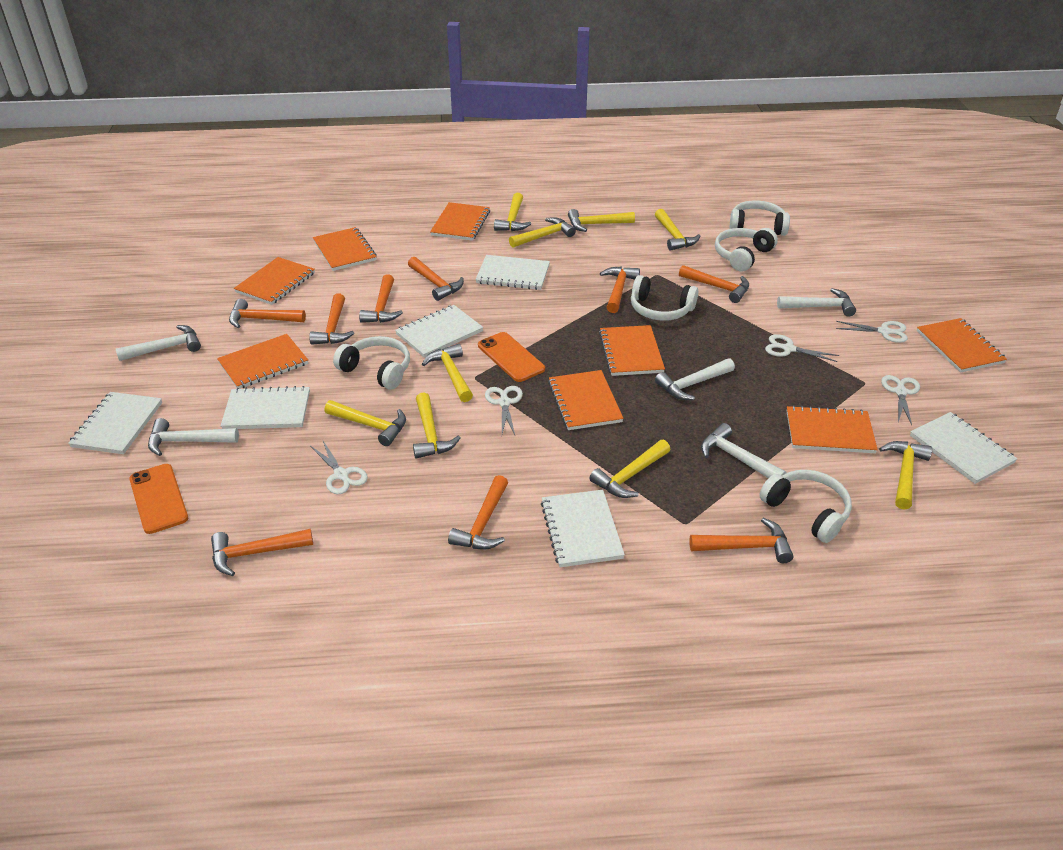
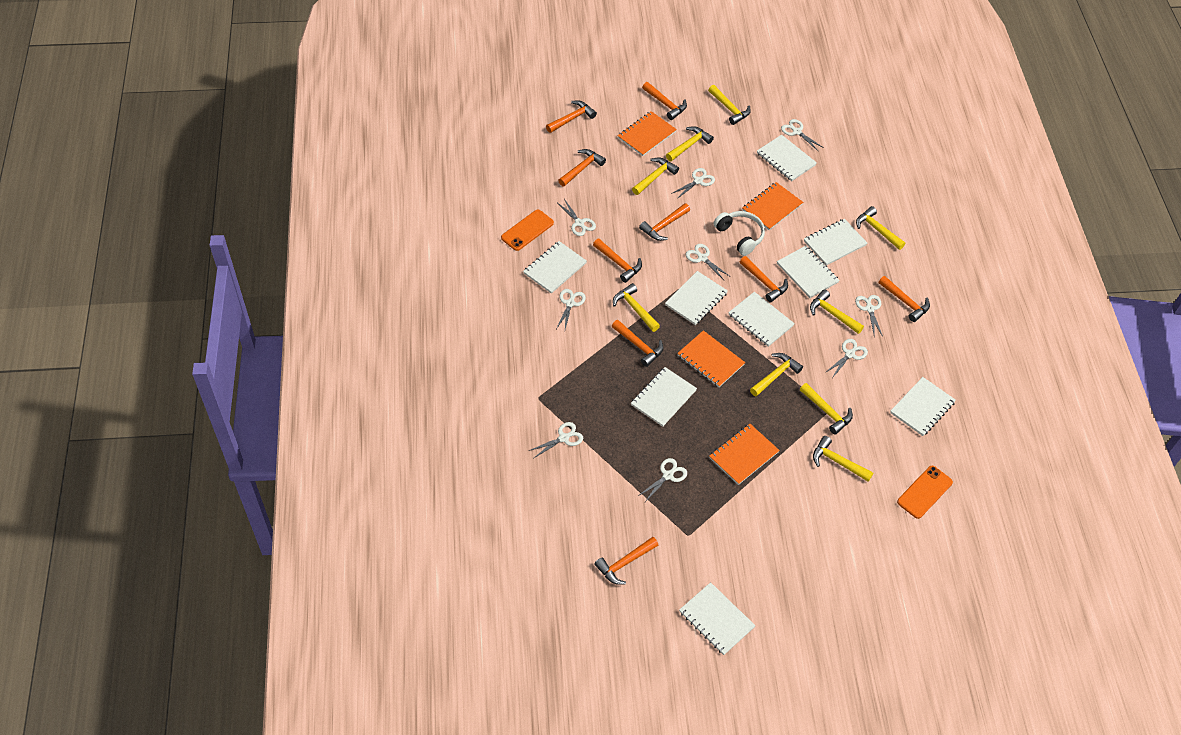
orange notebook: [217,334,308,389] [234,257,315,305] [313,227,377,271] [430,202,490,241] [548,370,624,430] [599,325,665,376] [787,405,878,453] [917,318,1007,373] = 8 -> [618,111,677,156] [677,330,745,387] [709,424,780,485] [742,182,803,230] = 4
white hammer: [116,325,201,361] [148,418,239,456] [655,358,735,400] [701,423,786,478] [777,288,856,317] = 5 -> none = 0
white headphones: [333,336,410,390] [631,275,698,321] [715,228,778,271] [730,200,790,236] [759,470,852,543] = 5 -> [713,211,765,256] = 1
white notebook: [68,392,162,454] [221,386,310,429] [395,305,483,358] [476,255,550,290] [541,490,625,567] [910,412,1018,484] = 6 -> [523,241,587,294] [631,367,697,427] [665,271,728,325] [679,582,756,655] [728,292,795,347] [757,135,817,181] [777,246,840,298] [804,219,867,266] [890,377,956,436] = 9
white scissors: [311,439,368,494] [485,386,523,435] [765,334,839,362] [836,321,908,343] [881,375,920,425] = 5 -> [529,422,583,458] [556,289,586,329] [558,199,596,236] [638,458,687,502] [671,168,715,199] [686,244,731,280] [781,119,824,151] [825,339,868,378] [855,295,883,337] = 9

